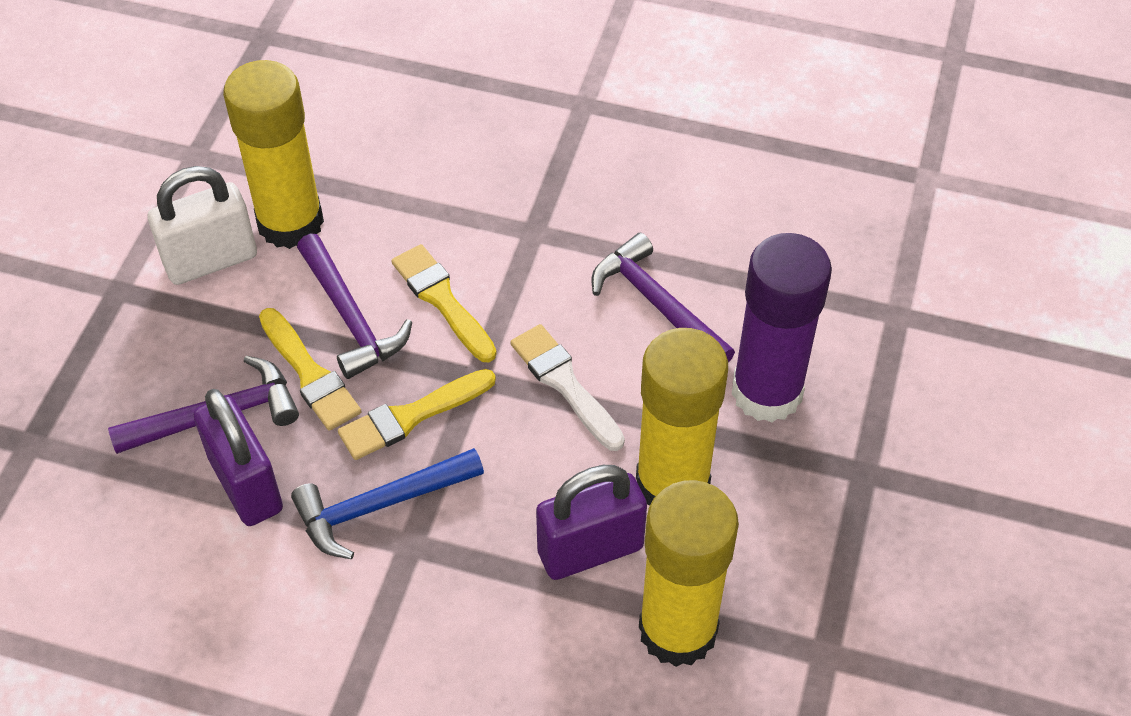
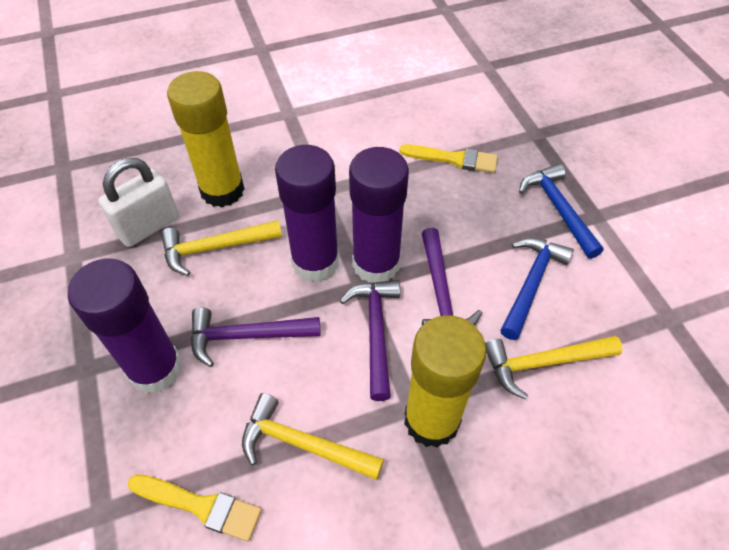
blue hammer: [291,448,484,559] = 1 -> [500,238,574,340] [519,163,604,259] = 2
purple glue stick: [732,233,832,423] = 1 -> [68,259,182,394] [275,145,339,282] [349,147,409,283] = 3
purple padlock: [193,389,283,526] [536,465,647,580] = 2 -> none = 0
white brush: [510,324,625,451] = 1 -> none = 0
yellow brush: [259,308,362,431] [338,369,496,460] [392,244,497,362] = 3 -> [128,474,262,542] [399,144,498,173] = 2
yellow glue stick: [223,60,324,249] [636,328,728,505] [639,480,739,667] = 3 -> [167,71,245,207] [404,315,487,448] = 2
yellow hammer: none = 0 -> [161,220,282,276] [242,393,384,480] [486,336,622,399] = 3

